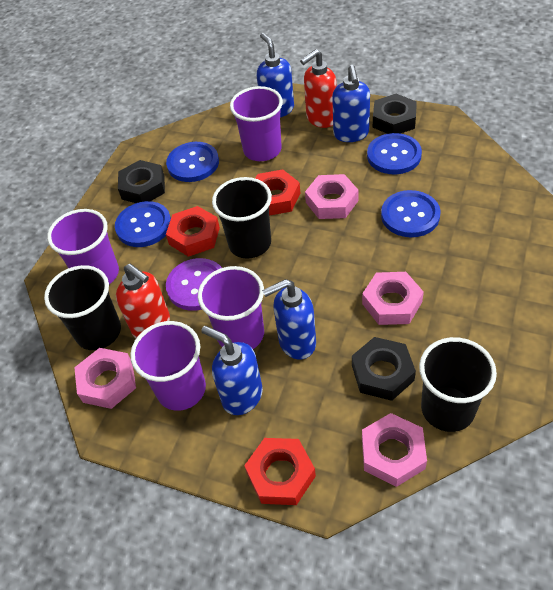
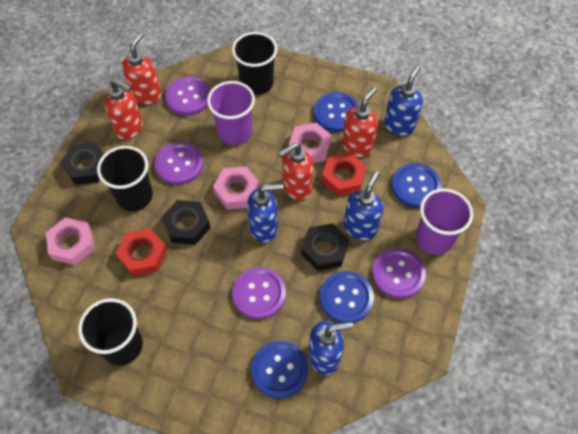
pink nut: [74,348,136,409] [305,174,359,219] [362,272,424,325] [362,413,427,487] = 4 -> [46,217,95,265] [213,166,260,210] [289,123,332,163] = 3
purple button: [166,258,222,311] = 1 -> [155,142,204,185] [165,77,210,116] [232,267,286,319] [372,248,426,299] = 4
purple cup: [47,209,119,284] [130,321,206,411] [198,266,264,349] [230,86,283,161] = 4 -> [207,81,255,145] [416,188,473,255] = 2
red nut: [166,206,220,257] [244,438,316,505] [255,169,300,216] = 3 -> [116,228,167,276] [322,152,367,196] = 2
red soap dispenser: [116,263,170,338] [300,49,337,128] = 2 -> [105,80,143,140] [122,33,161,105] [279,143,313,200] [342,87,378,157] = 4

